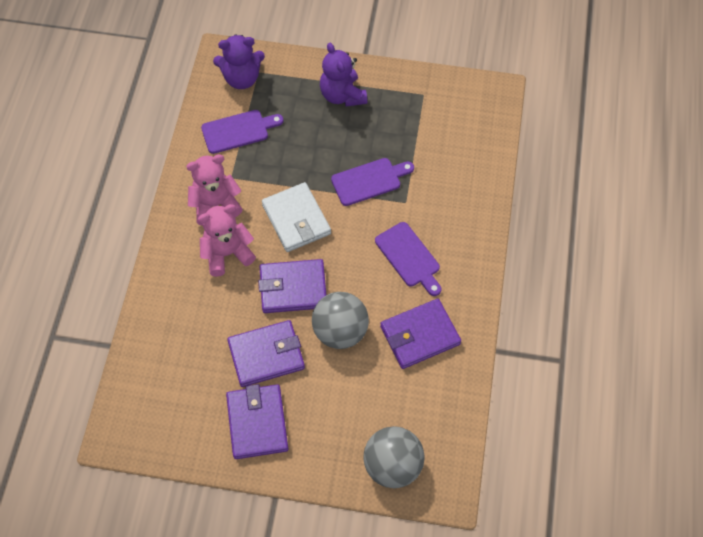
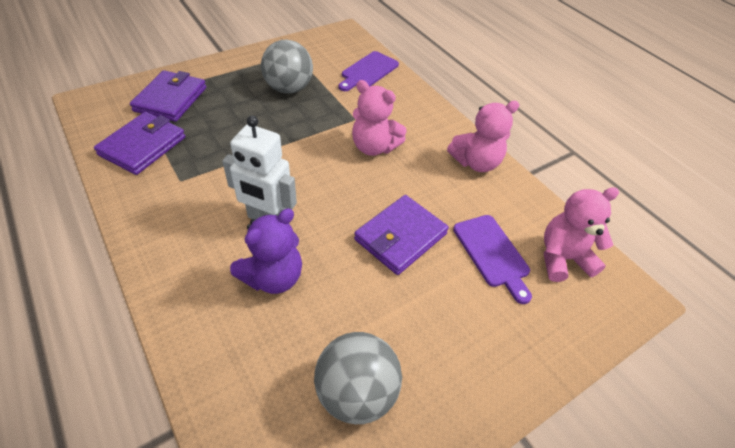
pink teddy bear: [186,154,243,226] [198,204,256,277] = 2 -> [352,80,407,156] [447,101,519,172] [544,187,619,282] = 3
purple cutting board: [201,110,284,154] [331,158,414,206] [375,222,441,296] = 3 -> [339,51,399,91] [453,215,532,304] = 2
purple teddy bear: [213,34,265,89] [320,43,367,107] = 2 -> [230,209,302,294] = 1
purple wallet: [226,384,288,459] [227,320,305,387] [258,259,326,313] [380,299,461,369] = 4 -> [94,112,185,175] [130,70,206,122] [354,195,449,275] = 3
white robot: none = 0 -> [222,116,297,219] = 1
white wallet: [262,182,331,252] = 1 -> none = 0

